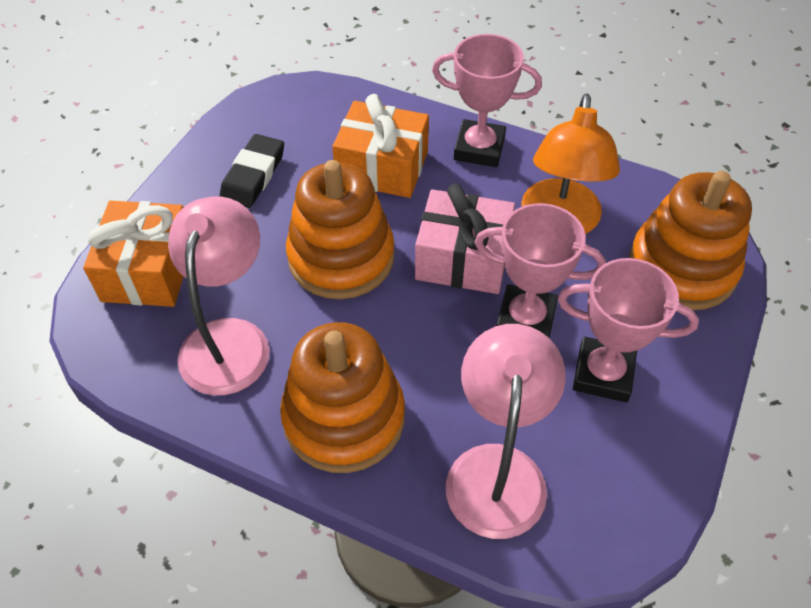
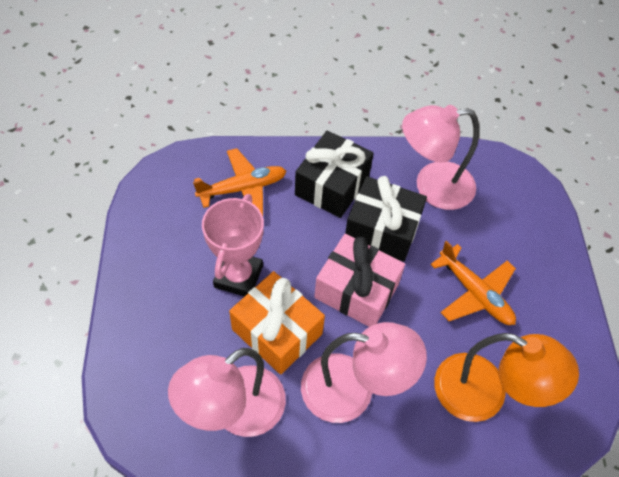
black eraser: [220,134,284,208] = 1 -> none = 0
black gift: none = 0 -> [295,131,374,218] [345,176,427,262] = 2
orange gift: [83,201,184,307] [332,94,429,198] = 2 -> [229,271,325,375] = 1
orange plane: none = 0 -> [193,148,286,216] [431,240,516,325] = 2
orange stacking toy: [280,322,405,473] [286,160,394,299] [629,171,752,310] = 3 -> none = 0
pink lamp: [168,196,270,395] [446,324,566,539] = 2 -> [168,348,286,437] [301,322,427,423] [402,105,479,210] = 3
pink trophy: [432,34,542,167] [475,203,606,338] [558,258,699,402] = 3 -> [202,194,264,296] = 1

